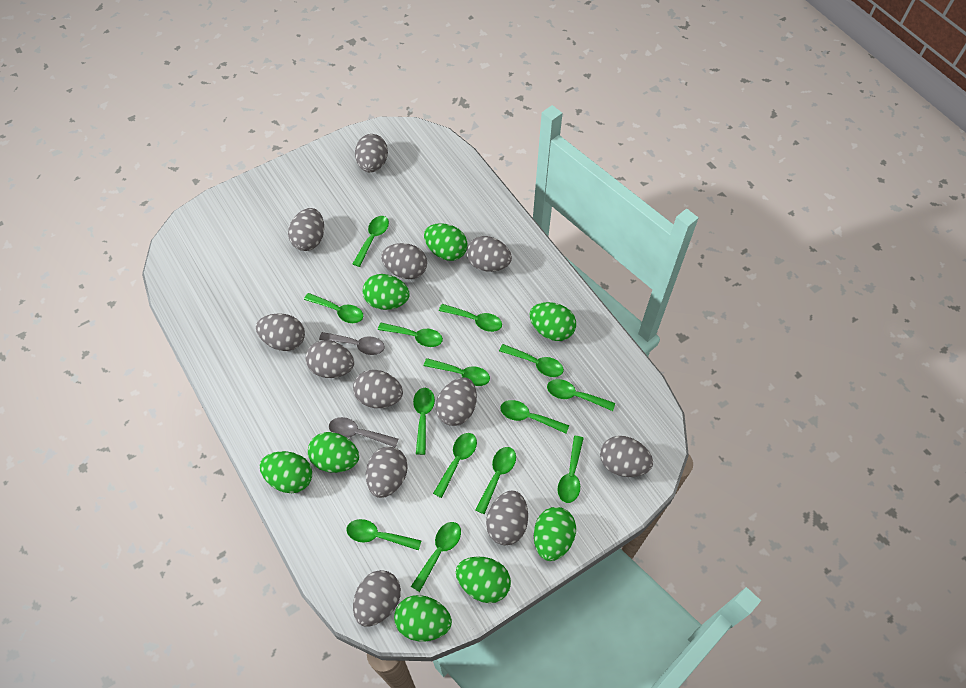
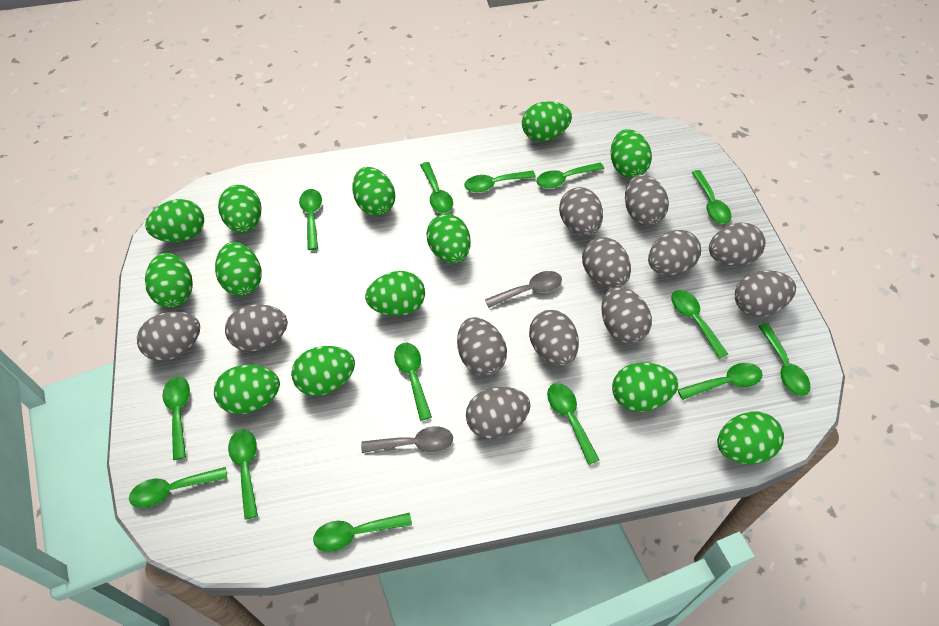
green egg: [260,451,312,493] [308,432,359,473] [363,274,410,310] [394,595,452,641] [424,223,467,261] [456,557,511,603] [530,302,576,341] [534,507,576,561] = 8 -> [145,199,204,242] [145,253,193,308] [214,365,280,414] [215,242,262,296] [218,185,261,233] [291,346,355,396] [352,167,395,216] [365,271,425,316] [426,214,471,263] [522,101,572,141] [611,129,652,178] [612,362,678,412] [717,411,784,464] = 13

